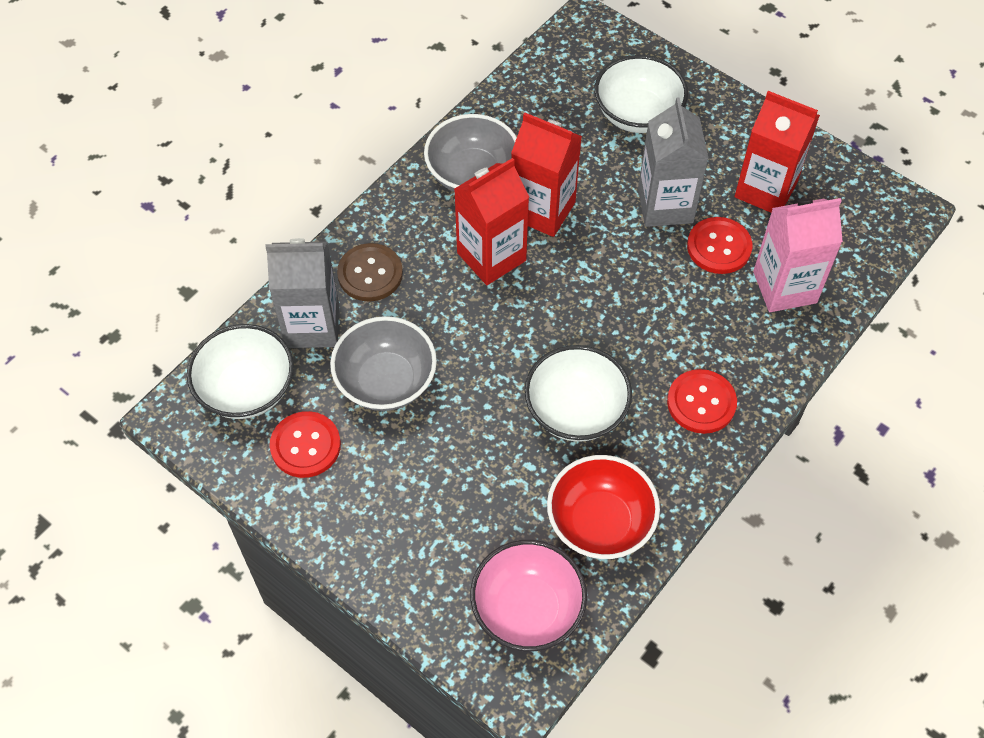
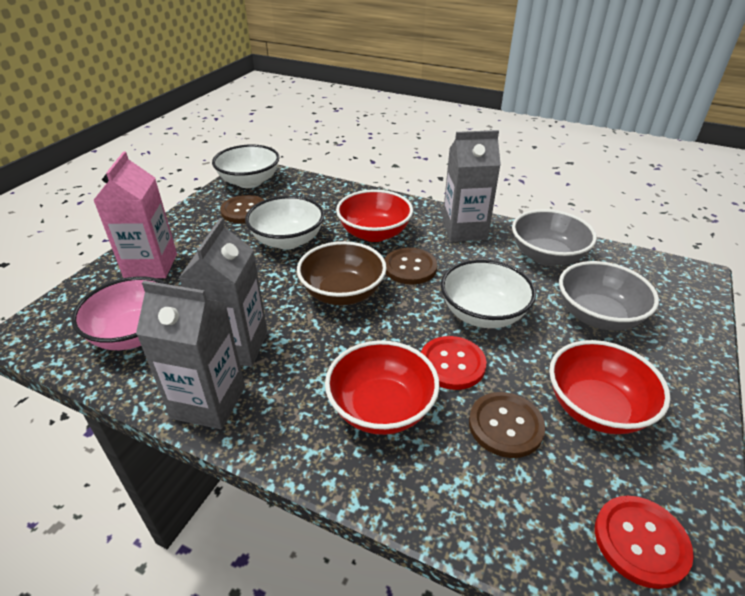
brown bowl: none = 0 -> [297,241,387,305] = 1
brown button: [337,243,403,301] = 1 -> [220,195,264,223] [384,248,437,285] [469,392,545,458] = 3
grey carton: [265,238,339,348] [638,97,709,227] = 2 -> [136,281,245,429] [179,218,268,367] [442,130,501,242] = 3
red bowl: [547,455,660,559] = 1 -> [325,340,440,435] [336,189,413,242] [549,340,671,434] = 3
red button: [270,411,341,478] [667,369,737,434] [687,217,752,274] = 3 -> [421,336,486,390] [595,496,694,589] = 2
red carton: [454,158,529,285] [511,113,582,237] [734,91,820,213] = 3 -> none = 0

